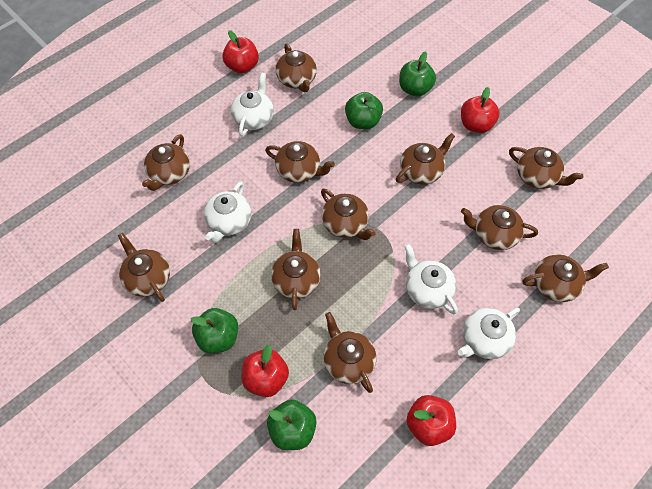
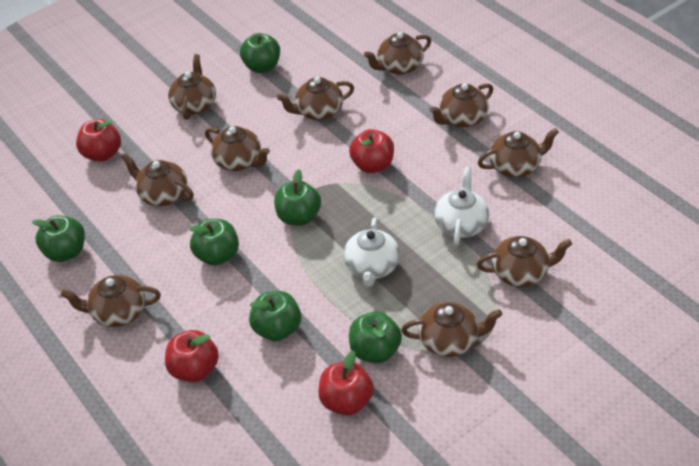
brown teapot: [118,233,170,302] [142,134,190,191] [265,141,335,183] [271,229,321,310] [276,44,317,92] [321,189,376,240] [323,312,376,393] [396,133,455,185] [461,205,538,250] [509,147,583,189] [522,254,609,302] = 11 -> [61,275,161,327] [121,153,194,206] [168,54,216,120] [205,126,270,171] [277,77,354,120] [364,32,431,75] [401,302,502,357] [429,83,493,127] [477,236,572,287] [478,128,559,177] = 10
green apple: [191,308,238,354] [267,400,317,450] [345,92,383,129] [399,51,436,96] = 4 -> [32,215,85,262] [189,219,239,266] [240,33,280,73] [249,291,301,341] [274,169,321,226] [349,312,402,363] = 6
white teapot: [204,182,251,243] [231,72,274,136] [404,244,458,314] [458,308,520,359] = 4 -> [344,218,400,287] [434,167,489,246] = 2

